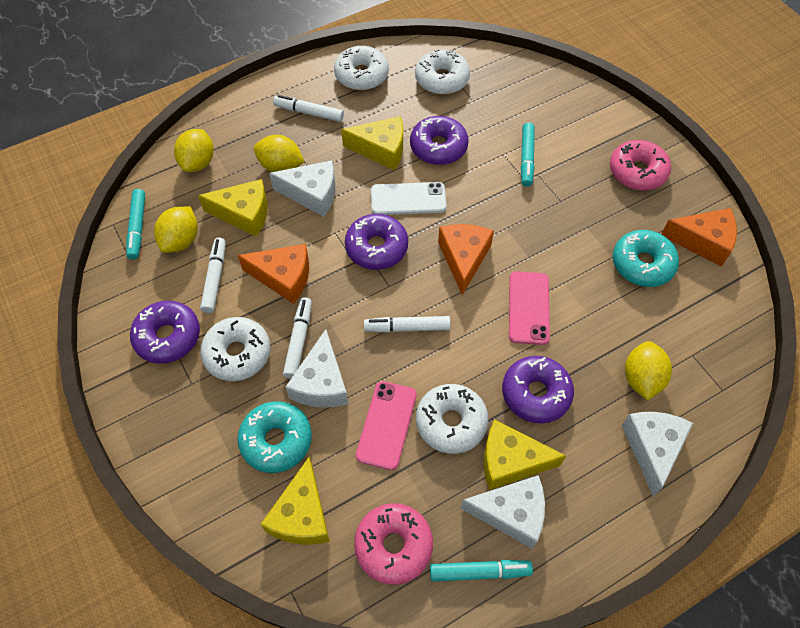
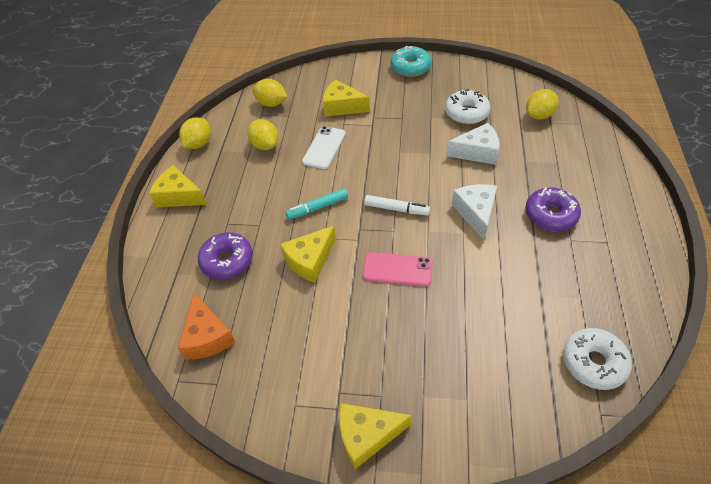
orange cheese: [238,244,309,304] [438,224,494,295] [661,208,737,267] = 3 -> [178,293,236,360] = 1
pink donut: [354,503,433,585] [610,140,671,191] = 2 -> none = 0
pink phone: [356,381,417,470] [509,271,550,345] = 2 -> [363,252,433,286] = 1
purple donut: [130,301,200,364] [345,214,408,270] [410,116,469,165] [502,356,574,423] = 4 -> [198,232,253,280] [525,187,581,232] = 2
turquoise donut: [237,401,312,473] [613,230,679,287] = 2 -> [390,46,431,77] = 1
turquoise marker: [126,189,145,260] [430,560,533,582] [521,123,535,187] = 3 -> [286,188,348,220] = 1
white cheese: [269,160,335,217] [286,329,348,408] [460,475,545,549] [622,412,693,496] = 4 -> [446,123,500,165] [452,184,497,240] = 2
white donut: [200,317,271,381] [334,46,389,90] [415,49,470,95] [416,384,489,454] = 4 -> [445,89,491,124] [563,328,632,390] = 2
white marker: [200,238,226,313] [273,95,344,122] [283,297,312,379] [364,316,450,333] = 4 -> [364,195,430,216] = 1

